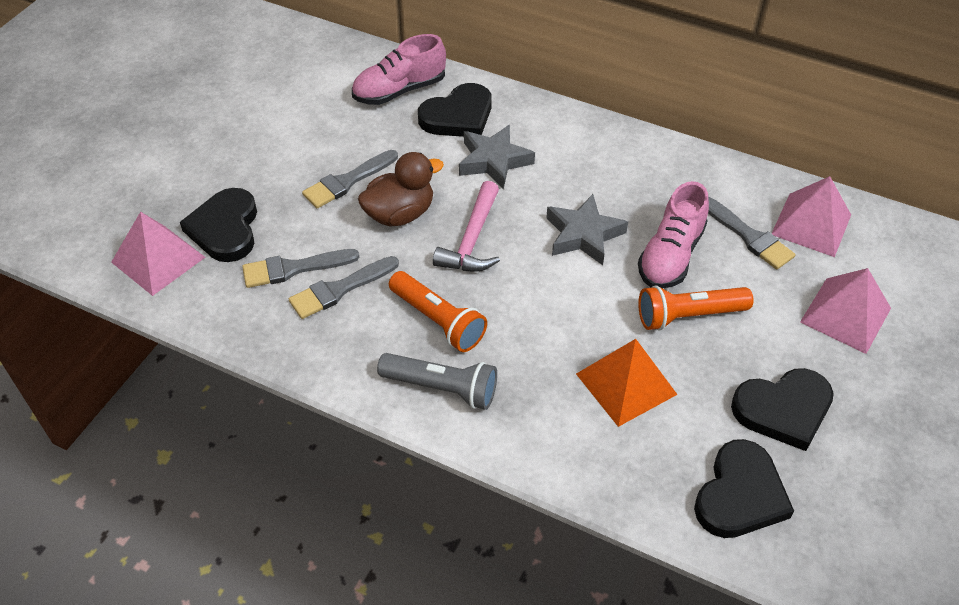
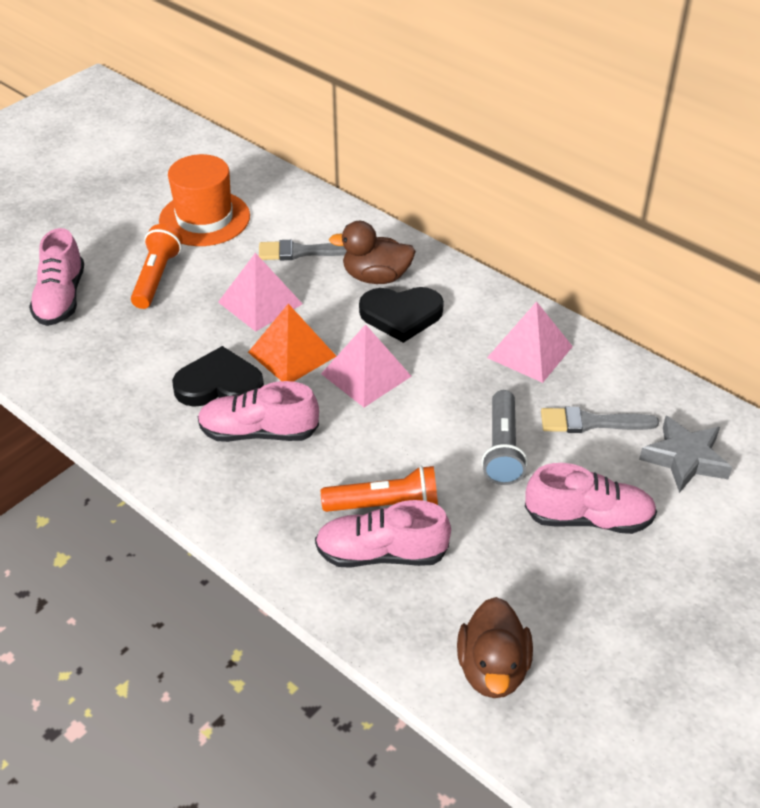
black heart: [180,188,257,262] [418,83,492,137] [694,439,794,538] [731,368,834,451] = 4 -> [172,346,264,407] [359,287,444,343] = 2
brown duck: [358,152,444,227] = 1 -> [329,221,416,284] [457,597,533,698] = 2
grey brush: [242,249,359,288] [289,256,399,319] [302,150,398,208] [708,196,795,270] = 4 -> [259,240,347,260] [541,407,659,433] = 2
grey star: [459,125,535,189] [546,194,628,265] = 2 -> [639,416,732,493] = 1
orange hat: none = 0 -> [159,154,250,246] = 1
pink hammer: [433,181,500,272] = 1 -> none = 0
pink shoe: [352,34,446,105] [638,181,709,289] = 2 -> [29,228,84,326] [197,381,319,442] [315,500,451,568] [525,463,657,534] = 4

